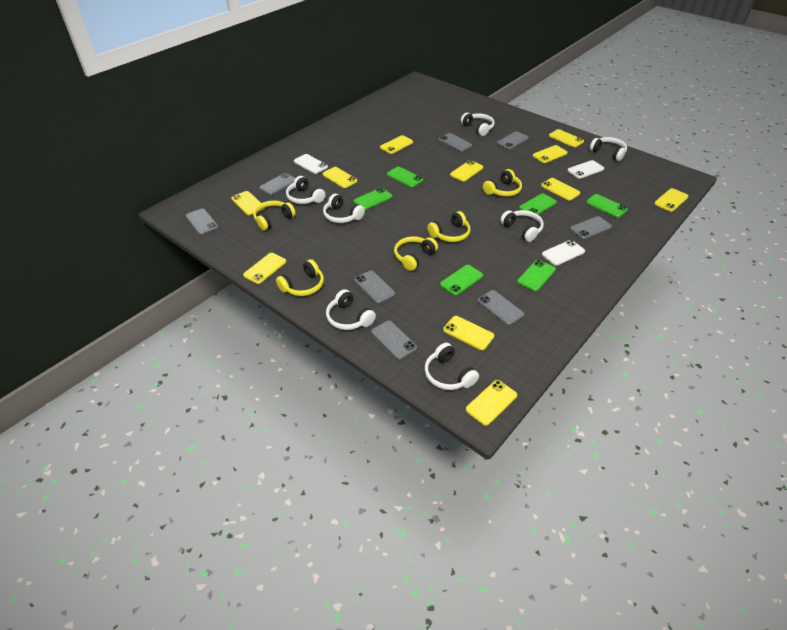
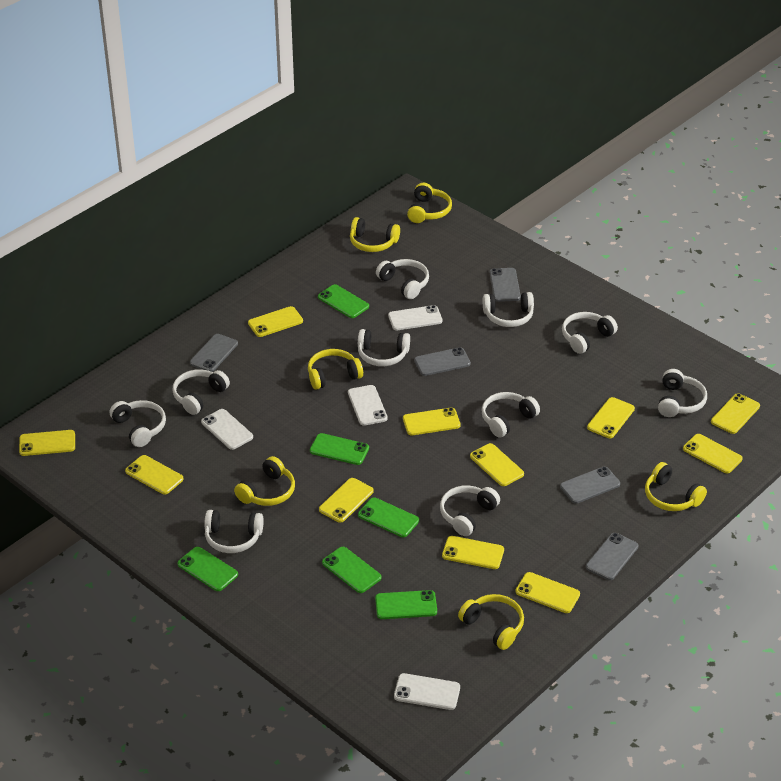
grey phone: [186,208,218,235] [259,173,296,195] [354,270,395,304] [371,321,417,360] [439,133,472,152] [478,290,524,325] [497,131,529,150] [570,216,612,239] = 8 -> [190,334,238,372] [414,347,471,376] [490,268,521,302] [560,467,620,504] [586,533,638,580] = 5
white headphones: [286,176,326,204] [323,194,365,223] [326,289,376,330] [424,343,479,390] [461,113,495,136] [500,210,544,242] [590,137,627,161] = 7 -> [110,400,166,447] [172,369,230,415] [204,510,264,553] [358,329,410,366] [376,259,429,299] [440,485,500,536] [481,392,540,437] [483,292,534,327] [562,312,618,354] [658,369,707,417] = 10
white phone: [294,154,328,174] [542,240,585,266] [567,160,604,179] = 3 -> [201,409,253,450] [348,385,388,426] [388,305,442,330] [394,673,460,710] = 4
yellow headphones: [253,201,296,231] [276,259,324,296] [394,237,438,271] [427,211,470,242] [483,169,522,197] = 5 -> [234,456,295,506] [308,349,363,390] [350,217,400,252] [407,183,452,223] [458,594,524,650] [645,462,707,511] = 6

